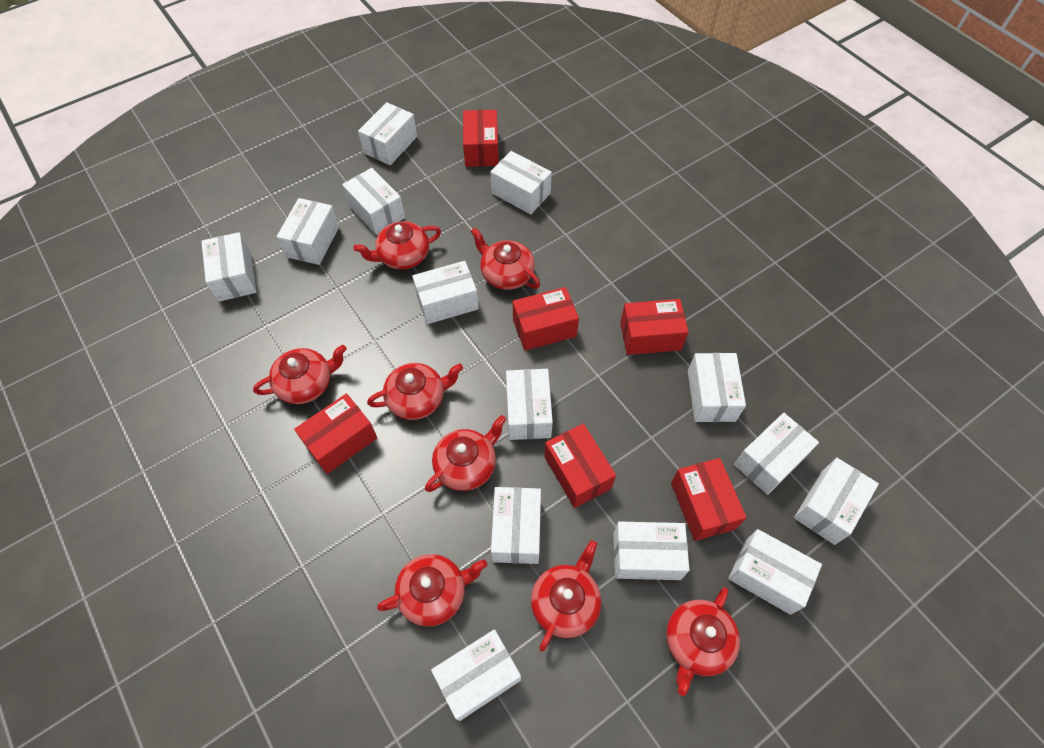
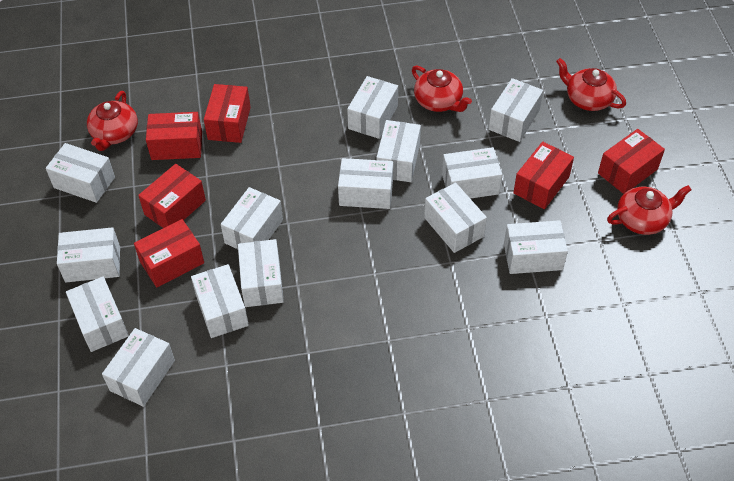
red teapot: [253,345,347,404] [353,221,441,269] [367,363,463,420] [377,554,487,626] [425,415,506,492] [471,227,540,290] [531,540,601,652] [666,587,740,696] = 8 -> [87,91,138,151] [412,66,472,112] [556,58,626,111] [607,185,692,235] = 4

